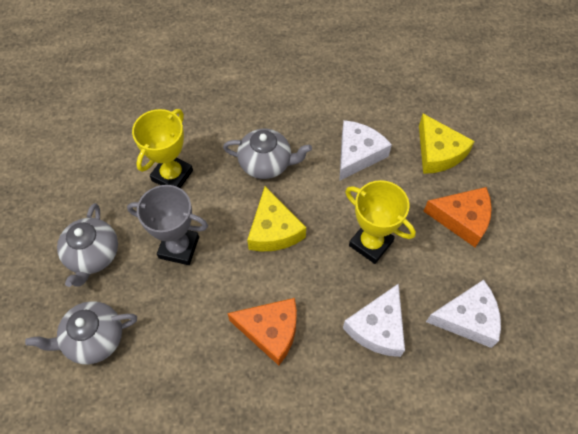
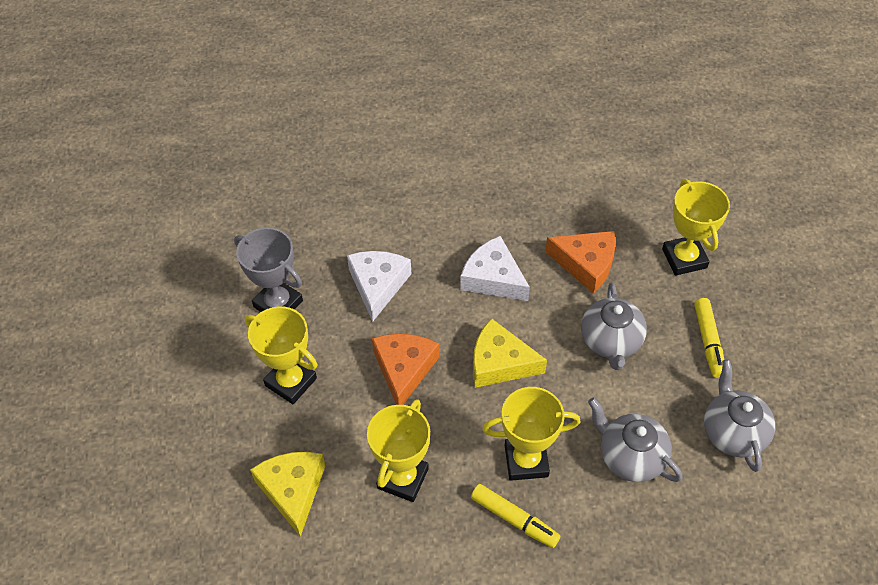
white cheese: [339,120,392,181] [343,283,405,357] [426,280,501,348] = 3 -> [347,251,411,322] [460,236,530,301] = 2
yellow marker: none = 0 -> [471,484,560,548] [694,298,724,378] = 2
yellow trophy: [132,109,193,188] [345,180,416,264] = 2 -> [245,306,318,404] [367,399,430,502] [482,387,580,481] [662,179,730,276] = 4

